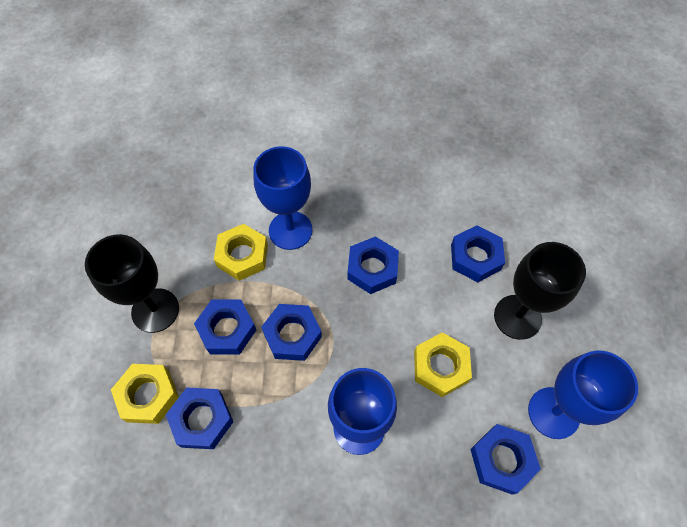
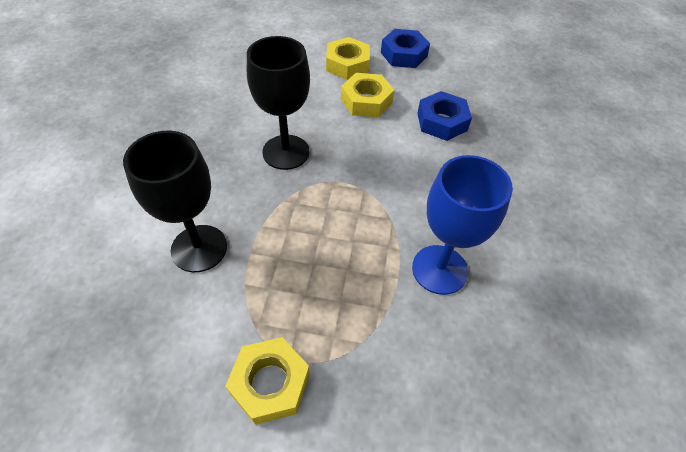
blue goblet: [253,146,312,250] [328,368,397,455] [528,350,638,439] = 3 -> [412,155,513,295] = 1
blue nut: [166,388,233,449] [194,300,256,355] [261,304,322,361] [347,236,399,294] [451,225,505,282] [470,424,541,495] = 6 -> [381,29,430,68] [417,91,472,141] = 2

